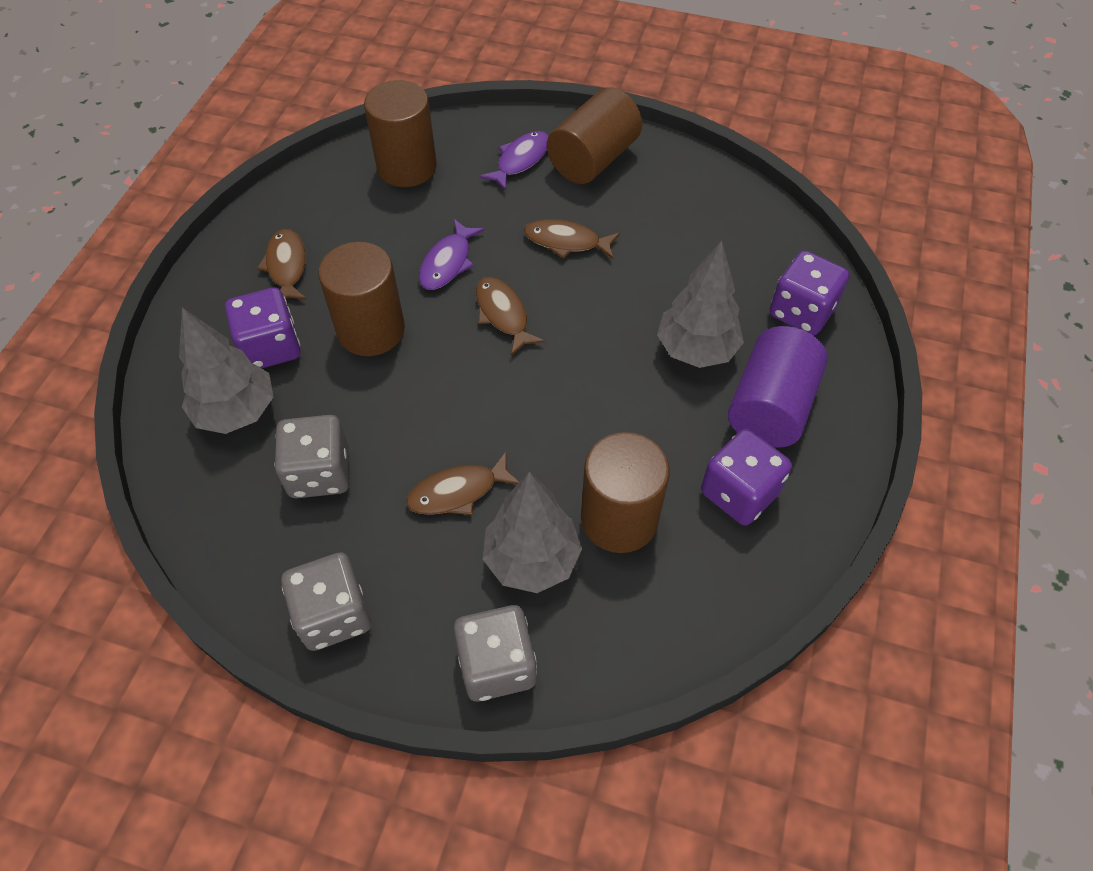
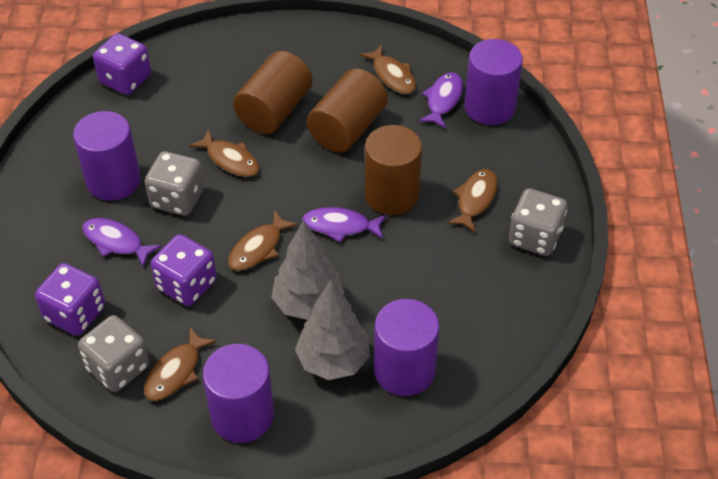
brown cylinder: [318,242,405,356] [364,80,437,187] [547,87,642,184] [581,432,670,553] = 4 -> [233,51,313,134] [307,69,388,152] [365,125,422,215] = 3
brown fish: [257,229,307,300] [406,452,519,515] [476,277,545,356] [524,219,620,259] = 4 -> [144,327,217,401] [189,130,259,177] [228,211,298,271] [360,45,416,94] [447,169,498,233] = 5
grey tree: [179,308,274,434] [483,472,582,593] [657,241,744,368] = 3 -> [271,220,344,320] [295,280,370,380] = 2
purple cylinder: [728,326,828,448] = 1 -> [73,111,141,201] [203,344,274,443] [374,299,439,396] [464,39,523,125] = 4
purple fish: [419,219,485,290] [479,131,549,191] = 2 -> [83,218,162,267] [302,207,386,242] [419,72,463,129] = 3

